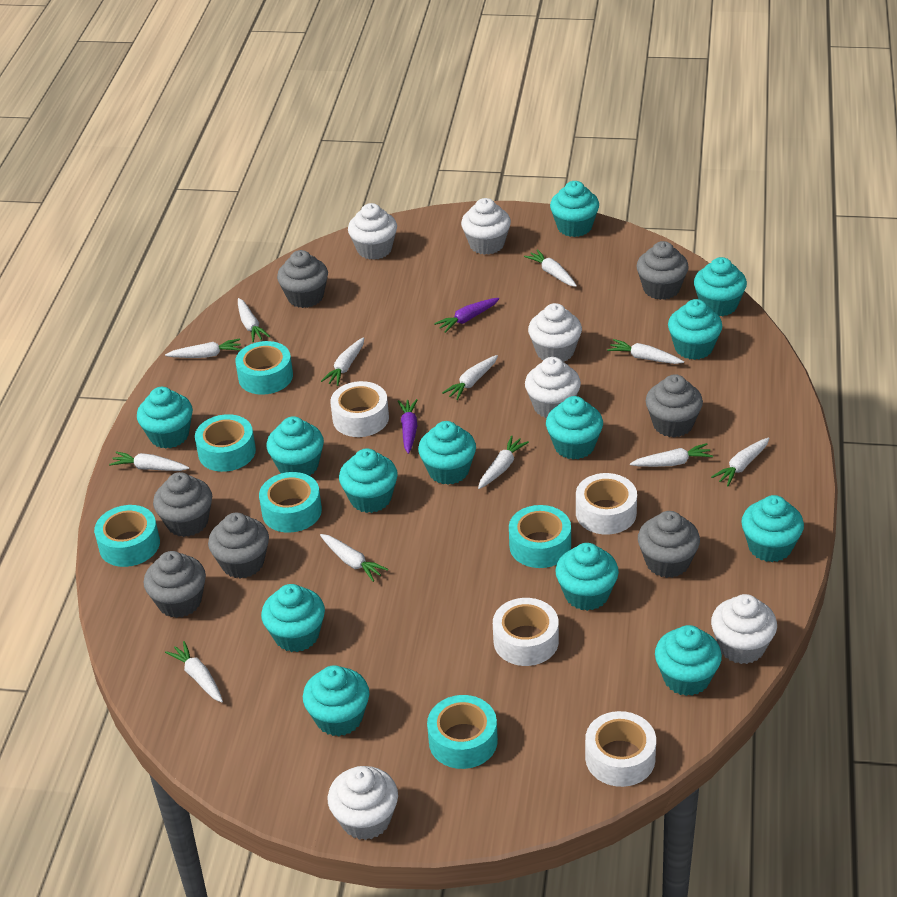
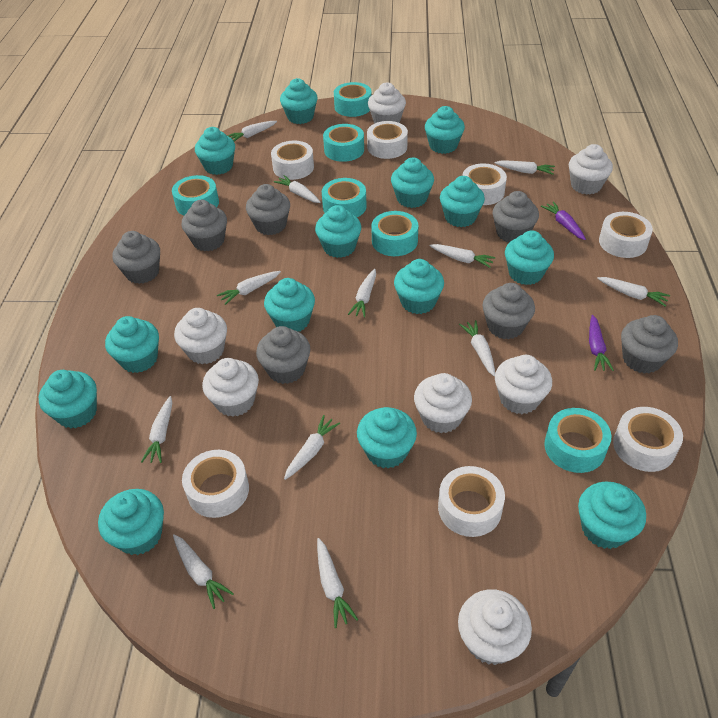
turquoise cupcake: [137,387,193,449] [261,584,325,652] [267,416,324,476] [303,665,369,736] [339,448,398,513] [418,421,476,485] [546,396,603,459] [550,181,599,237] [555,543,619,611] [655,625,722,696] [668,299,722,360] [694,257,747,316] [741,495,804,562] = 13 -> [39,370,97,429] [98,489,164,555] [105,316,159,373] [195,127,235,175] [264,278,315,332] [280,78,318,124] [315,205,361,258] [357,407,417,468] [391,158,434,208] [394,259,444,314] [425,106,465,154] [440,176,485,227] [505,231,554,285] [578,482,646,549] = 14
white cupcake: [328,766,398,840] [348,203,397,260] [461,198,511,255] [525,357,581,418] [528,303,582,362] [711,594,777,664] = 6 -> [174,308,227,364] [202,358,259,417] [368,82,406,124] [414,373,472,433] [458,589,532,665] [495,355,552,414] [569,144,613,195] = 7
white tape: [330,381,389,437] [493,598,559,666] [576,473,637,534] [585,711,656,787] = 4 -> [182,450,249,518] [271,141,314,180] [367,121,408,159] [438,466,505,537] [462,164,507,205] [599,212,653,258] [613,407,683,472] = 7

